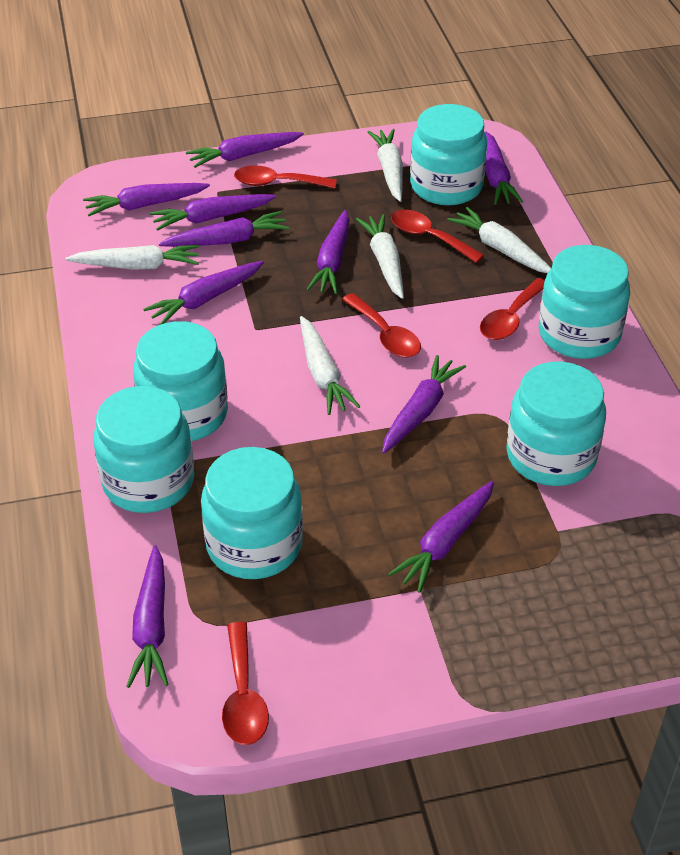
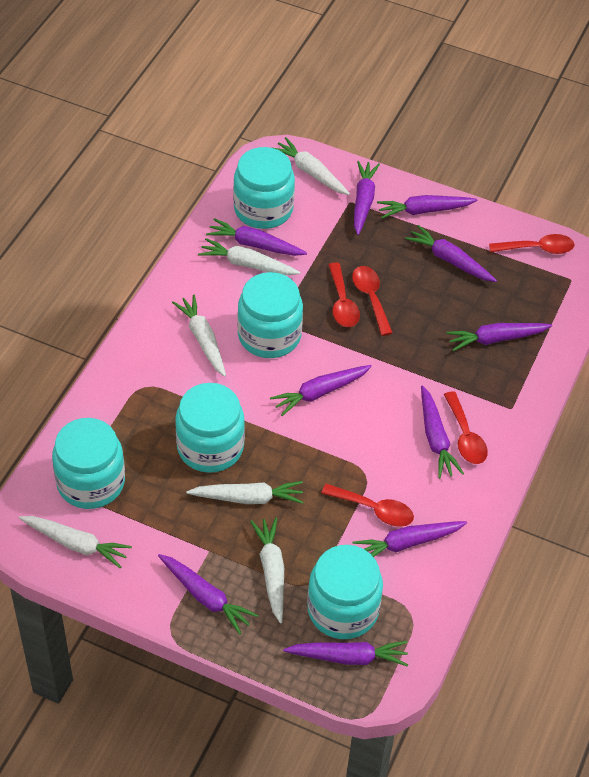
turquoise jar: [93,386,194,513] [133,321,228,441] [201,447,303,579] [410,104,487,205] [506,361,606,486] [539,245,630,359] = 6 -> [52,418,125,509] [175,383,245,473] [233,147,295,229] [237,272,303,358] [307,545,383,639] = 5
white carrot: [65,245,199,270] [300,316,361,415] [356,214,404,299] [368,129,403,202] [447,207,551,273] = 5 -> [19,516,132,568] [172,295,226,377] [187,481,303,504] [198,238,300,275] [250,517,284,624] [271,137,350,195] = 6

